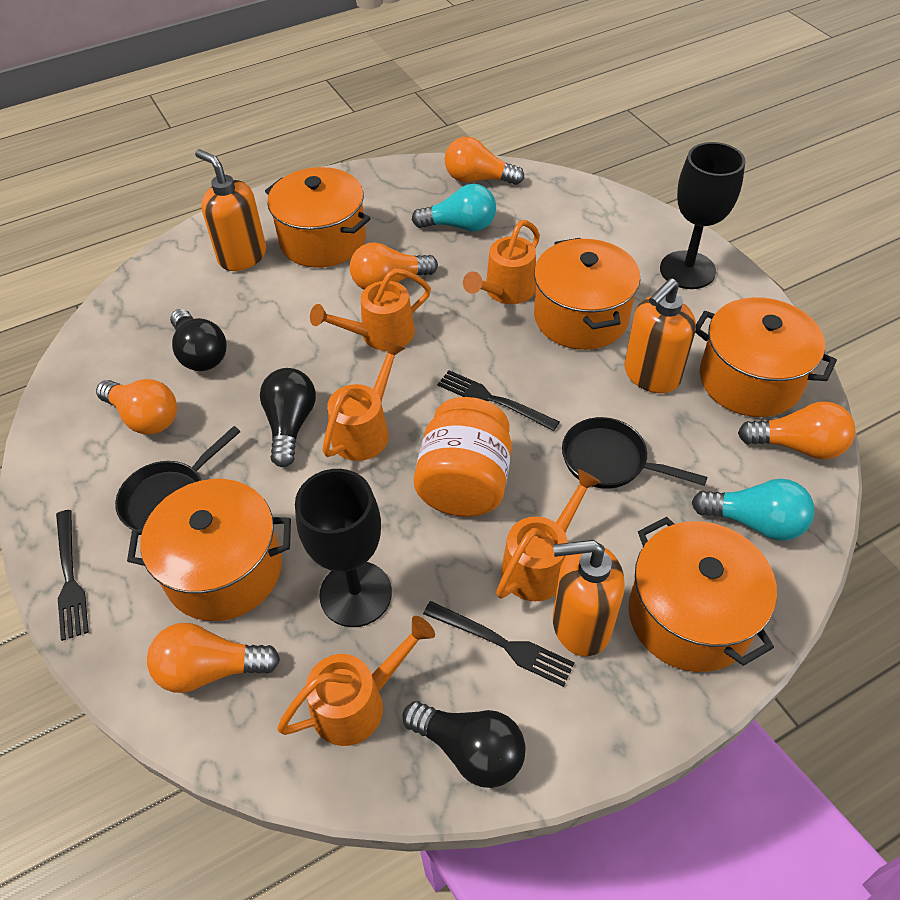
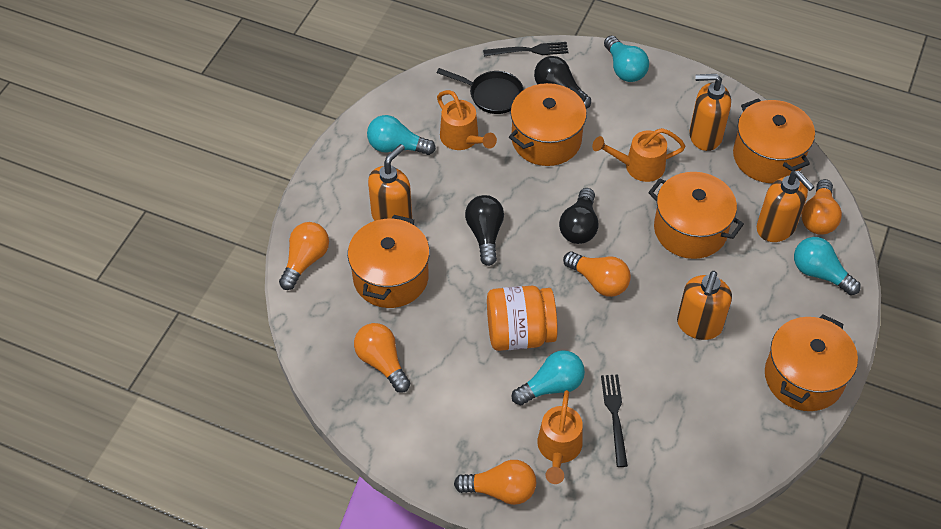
black fork: [56,510,89,641] [423,601,575,687] [438,370,560,431] = 3 -> [483,42,568,56] [601,375,628,467] = 2
black goblet: [295,469,392,627] [660,142,745,289] = 2 -> none = 0
black pan: [115,426,241,530] [562,417,707,489] = 2 -> [437,68,524,114] = 1
orange soap dispenser: [195,149,266,271] [553,540,625,656] [624,278,696,393] = 3 -> [368,144,412,221] [677,271,732,340] [689,74,731,151] [757,171,815,242] = 4
orange watering can: [277,616,435,746] [310,268,431,351] [322,340,405,461] [463,220,540,304] [496,469,601,601] = 5 -> [437,90,497,150] [537,390,583,484] [592,128,686,182] = 3
turquoise light bulb: [412,184,496,231] [692,479,815,541] = 2 -> [367,115,436,155] [512,350,585,405] [604,36,649,82] [794,237,861,295] = 4

